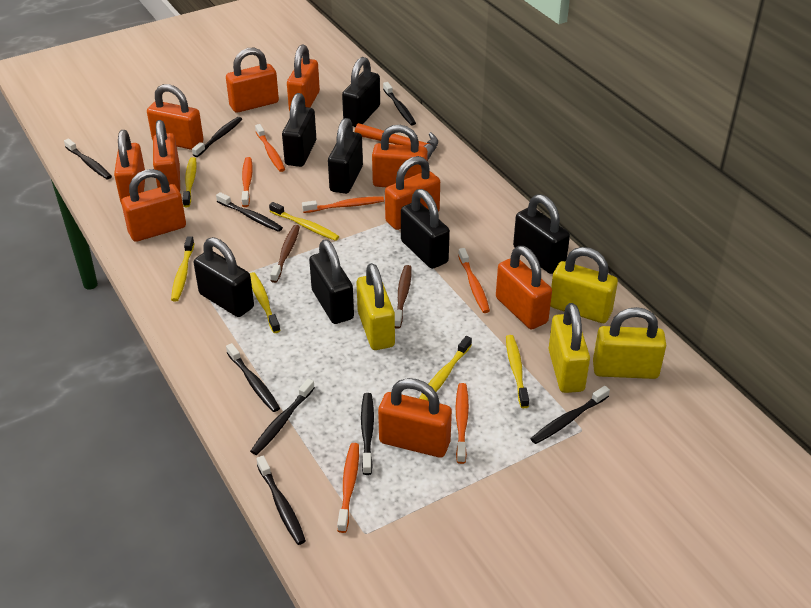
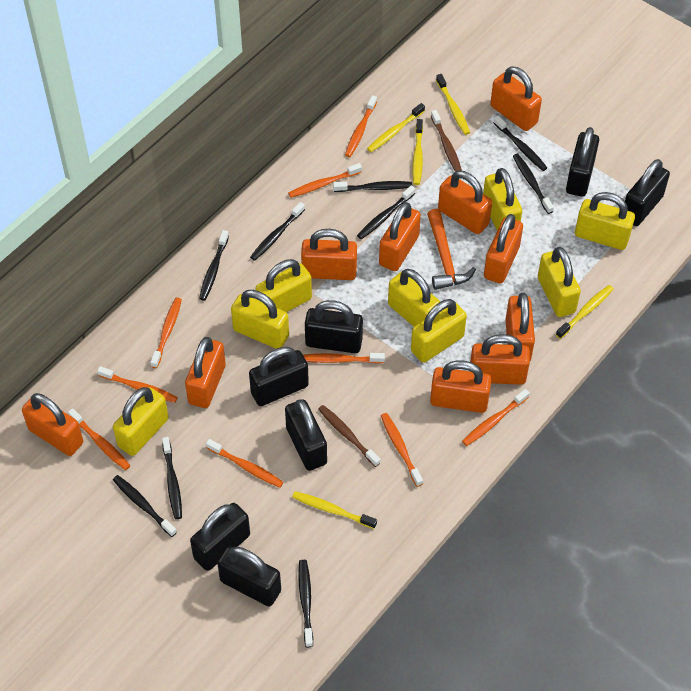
orange toothbrush: [242,157,253,207] [255,124,285,172] [302,196,384,213] [337,443,359,533] [456,383,469,464] [458,248,490,313] = 6 -> [68,408,130,470] [97,366,178,403] [150,298,182,368] [206,439,284,488] [288,163,362,198] [303,353,385,363] [345,95,377,157] [381,413,423,487] [462,389,530,446] = 9
yellow padlock: [357,263,395,350] [548,303,590,393] [550,247,618,323] [593,307,666,379] = 4 -> [113,387,169,456] [231,290,289,349] [255,259,312,312] [388,269,440,327] [411,299,467,363] [483,168,522,231] [538,247,581,317] [575,192,635,250] = 8
yellow toothbrush: [171,236,194,301] [182,157,197,207] [250,272,281,333] [269,202,339,241] [419,336,472,401] [506,335,529,408] = 6 -> [292,491,377,529] [367,103,425,152] [412,119,423,185] [436,74,470,135] [556,285,614,339] = 5

